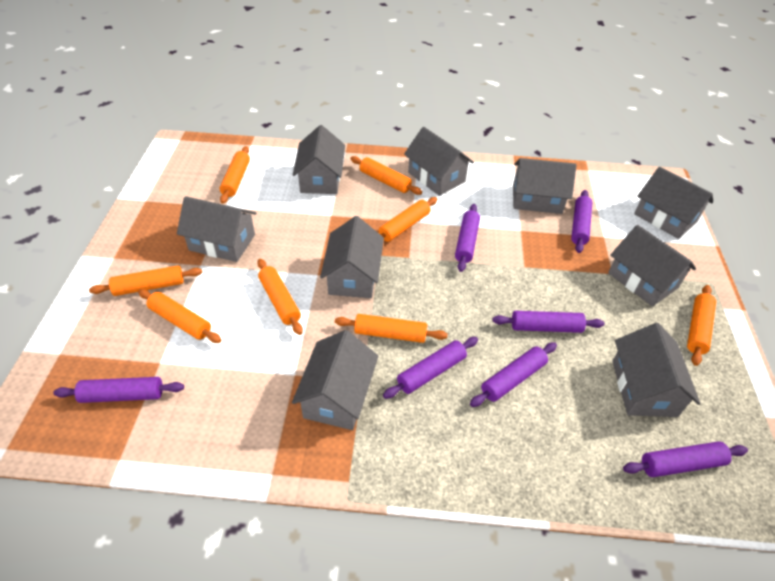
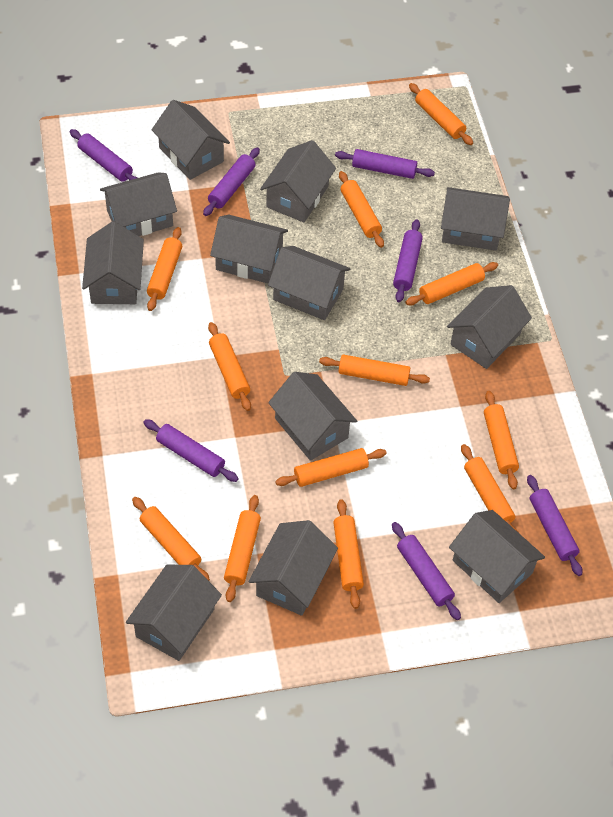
grey house: [177,196,257,262] [292,330,378,430] [293,125,345,194] [320,216,384,298] [404,127,474,196] [513,158,577,214] [608,225,696,306] [612,323,700,417] [634,167,713,239] = 9 -> [82,221,144,304] [100,172,177,236] [126,565,222,661] [152,100,230,180] [210,215,288,283] [249,520,338,616] [260,140,336,222] [268,246,350,320] [268,372,357,461] [441,187,510,251] [447,285,532,369] [449,510,545,603] = 12
orange rolling pin: [89,265,202,296] [138,289,221,343] [220,146,250,204] [257,259,303,335] [335,314,448,343] [350,156,422,195] [379,197,437,242] [687,285,716,366] = 8 -> [132,497,210,581] [147,227,182,311] [208,322,251,411] [224,495,261,602] [275,448,387,487] [319,355,430,386] [333,499,364,609] [339,171,384,248] [406,262,498,306] [409,83,473,145] [461,444,519,533] [484,391,519,489] = 12

